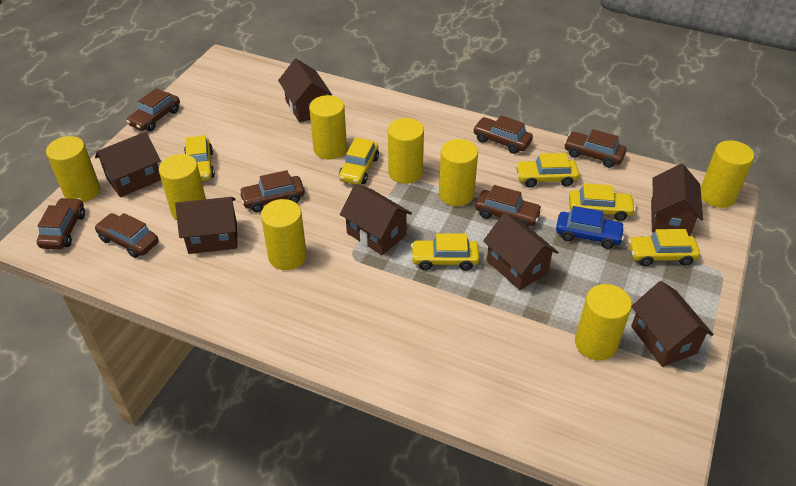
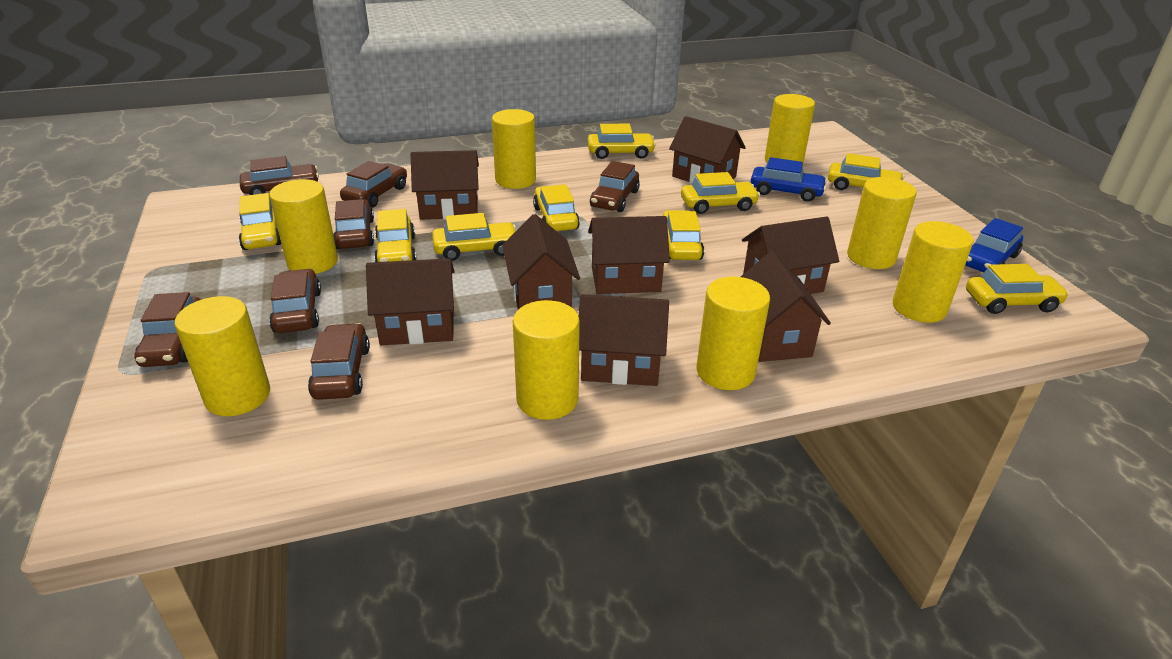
blue car: [556,206,625,249] = 1 -> [750,157,827,202] [965,218,1023,272] = 2
brown house: [95,132,161,197] [175,197,237,254] [278,59,332,123] [340,184,412,255] [483,213,558,290] [631,281,714,367] [651,164,703,236] = 7 -> [366,258,454,345] [411,150,479,220] [502,214,580,310] [579,294,669,386] [588,216,670,294] [669,116,746,183] [741,251,831,362] [742,216,839,294] = 8
yellow car: [184,135,215,181] [339,137,379,185] [411,233,480,271] [515,153,579,188] [569,183,636,221] [628,229,700,266] = 6 -> [239,193,281,250] [374,209,417,262] [432,213,516,261] [533,184,580,231] [587,124,656,159] [663,210,704,260] [681,172,760,214] [828,153,904,190] [966,264,1069,314] = 9

